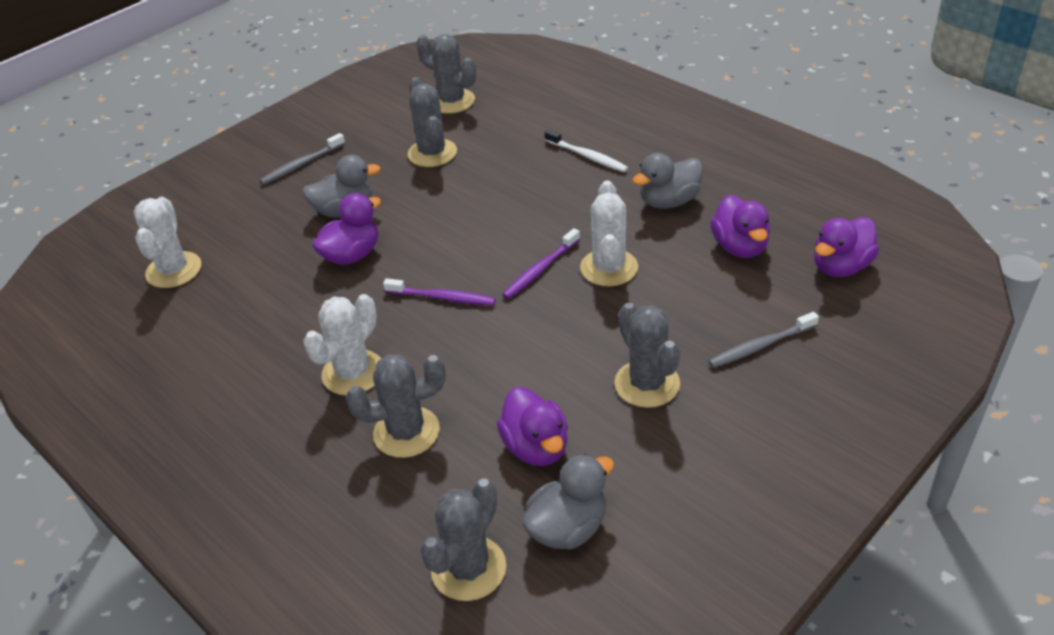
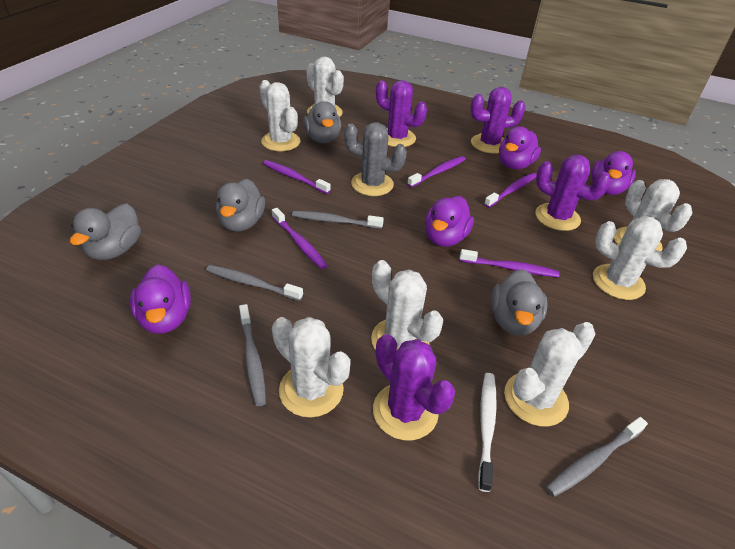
grey cactus: [346,354,446,458] [408,77,457,167] [416,34,476,114] [420,478,506,601] [614,303,680,408] = 5 -> [344,122,407,196] = 1
grey duck: [302,155,380,218] [522,454,614,550] [632,153,703,209] = 3 -> [70,203,141,260] [216,179,265,232] [303,101,341,143] [491,269,548,335] = 4
grey toothbrush: [260,133,345,185] [709,312,819,368] = 2 -> [206,265,303,301] [239,304,266,406] [292,211,384,229] [546,417,648,497] = 4
purple cactus: none = 0 -> [373,334,455,441] [376,80,427,147] [470,87,526,154] [535,155,611,231] = 4
purple toothbrush: [383,278,496,306] [502,228,580,299] = 2 -> [263,160,331,194] [272,208,328,269] [407,156,466,187] [459,249,560,277] [484,173,537,208] = 5
white cactus: [134,197,201,288] [303,294,381,395] [580,181,638,287] = 3 -> [259,80,301,151] [272,317,351,417] [306,57,344,117] [371,260,443,350] [504,322,596,427] [593,216,687,300] [614,179,692,252] = 7

